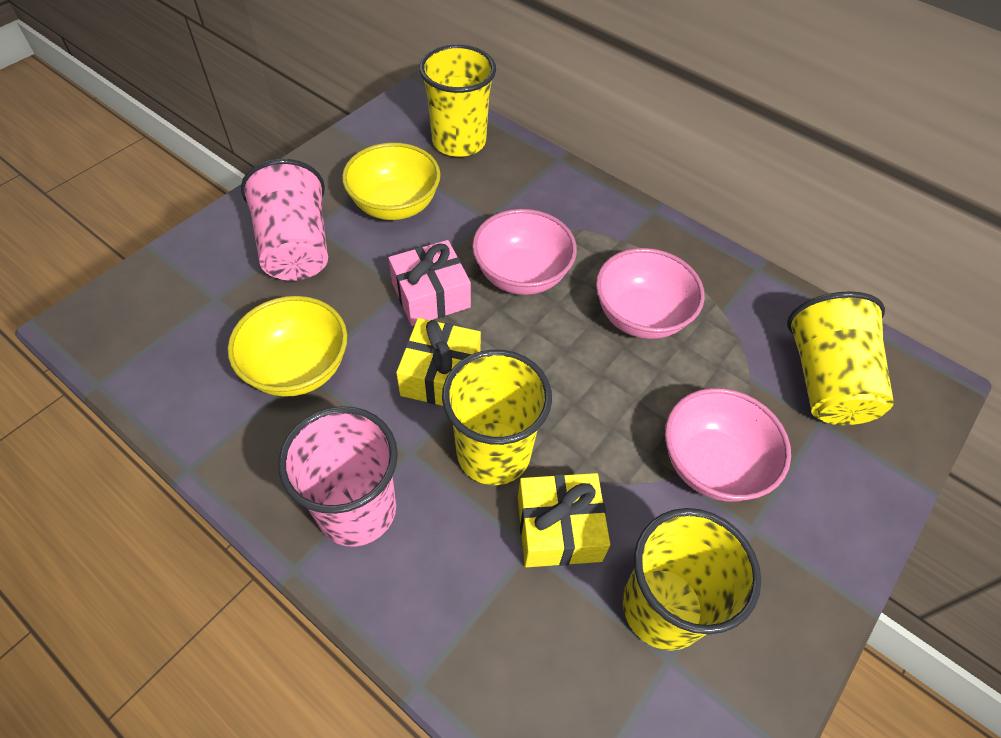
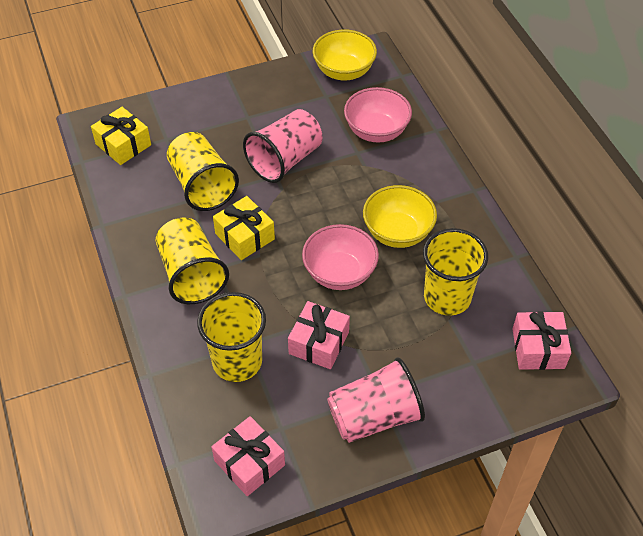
pink bowl: [472,209,577,295] [596,248,705,339] [665,388,791,501] = 3 -> [302,224,379,290] [344,87,412,142] = 2
pink gift: [389,240,471,326] = 1 -> [212,416,285,496] [288,301,350,369] [512,311,571,370] = 3

